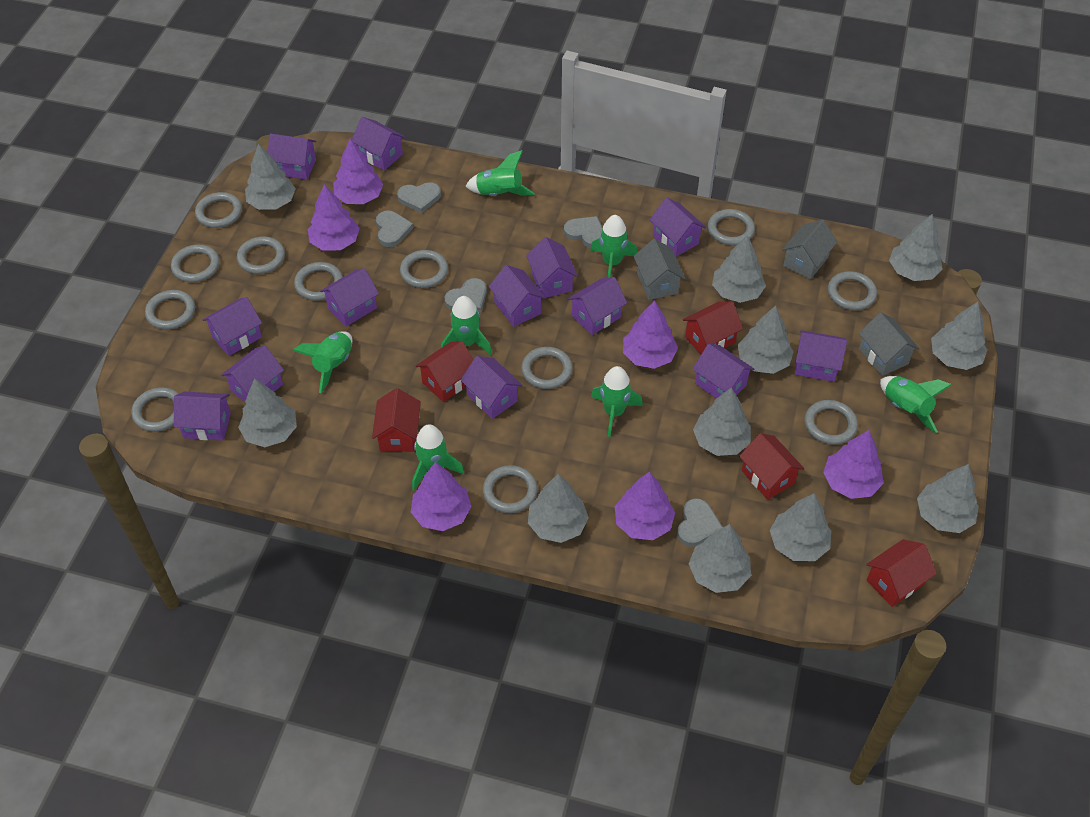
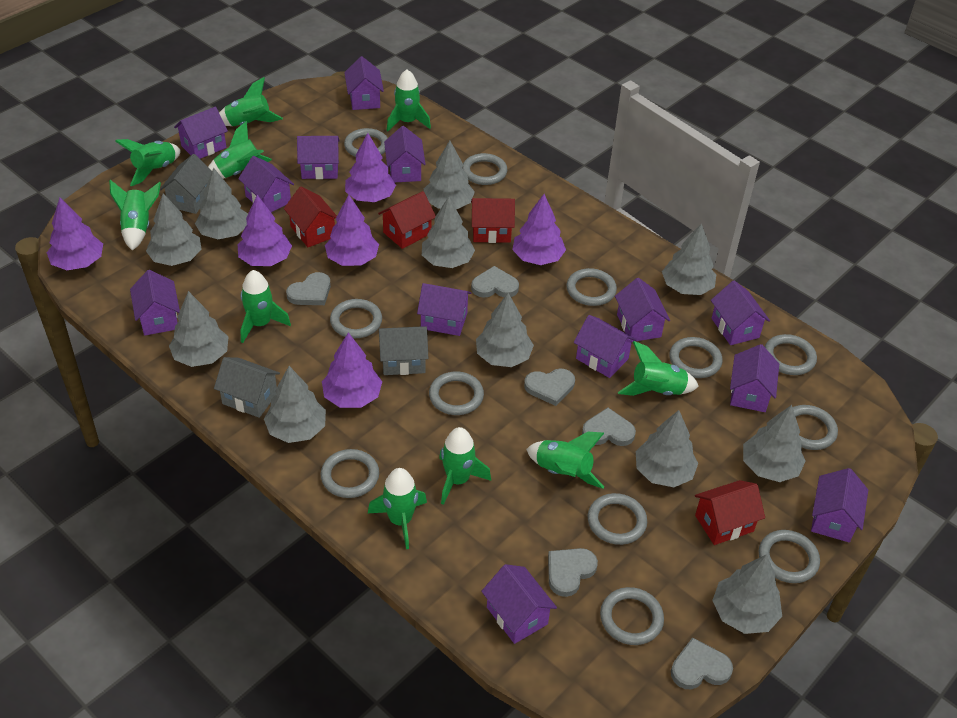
green rocket: [292,331,352,393] [412,424,464,491] [441,296,492,355] [465,150,535,196] [590,215,638,278] [591,366,643,437] [880,376,952,433] = 7 -> [109,180,161,250] [115,139,181,186] [208,121,272,179] [219,77,283,126] [240,270,291,343] [368,468,427,549] [387,70,431,131] [439,427,491,505] [526,432,604,489] [618,341,699,396] = 10
grey heart: [376,211,413,247] [397,182,441,213] [445,278,487,312] [564,216,603,248] [677,498,723,547] = 5 -> [286,272,331,305] [471,266,519,298] [524,369,575,406] [548,548,598,597] [582,408,636,446] [671,638,733,689] = 6
red house: [372,388,421,452] [416,341,473,402] [683,301,743,355] [739,433,805,500] [866,539,937,607] = 5 -> [284,187,337,247] [378,191,436,249] [471,198,515,243] [695,480,765,545] = 4

